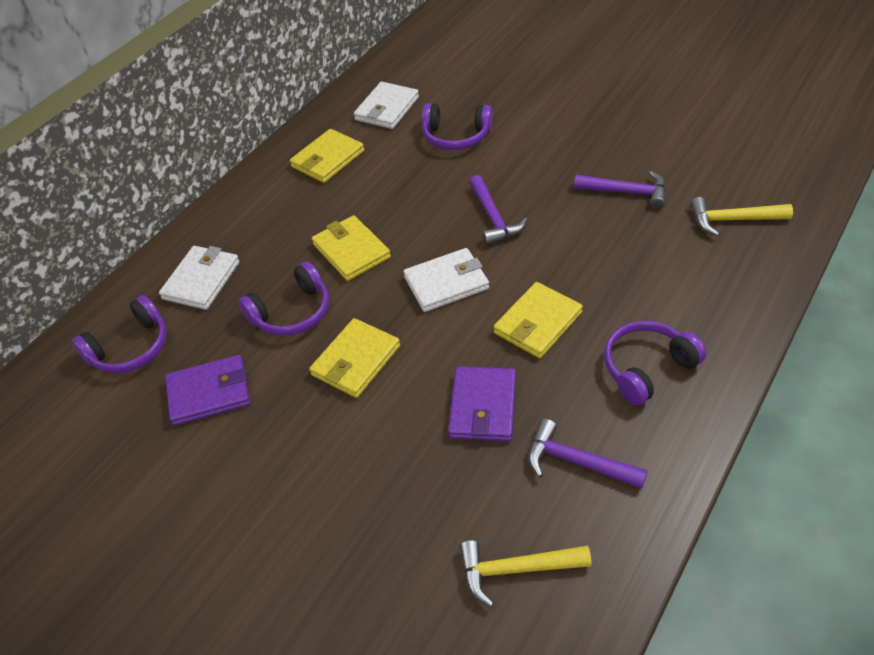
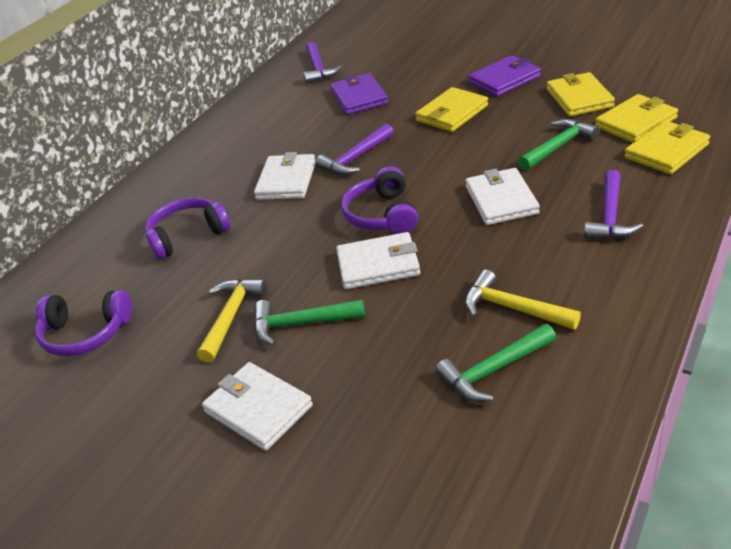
green hammer: none = 0 -> [254,300,365,346] [435,324,556,402] [518,119,599,171] = 3
purple headphones: [72,295,167,373] [239,262,329,336] [422,103,492,150] [604,321,706,406] = 4 -> [35,290,132,356] [145,197,231,260] [341,166,418,234] = 3
white wallet: [159,246,240,310] [354,82,419,129] [403,248,489,312] = 3 -> [202,362,313,451] [254,152,316,200] [336,232,420,289] [465,168,540,225] = 4

